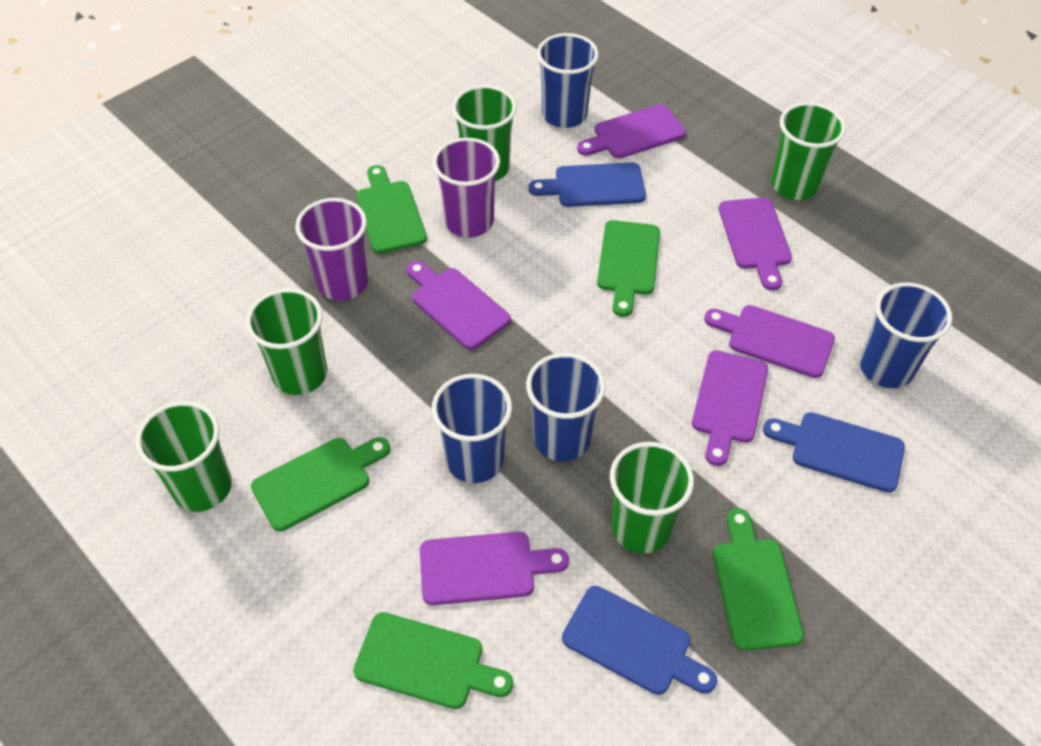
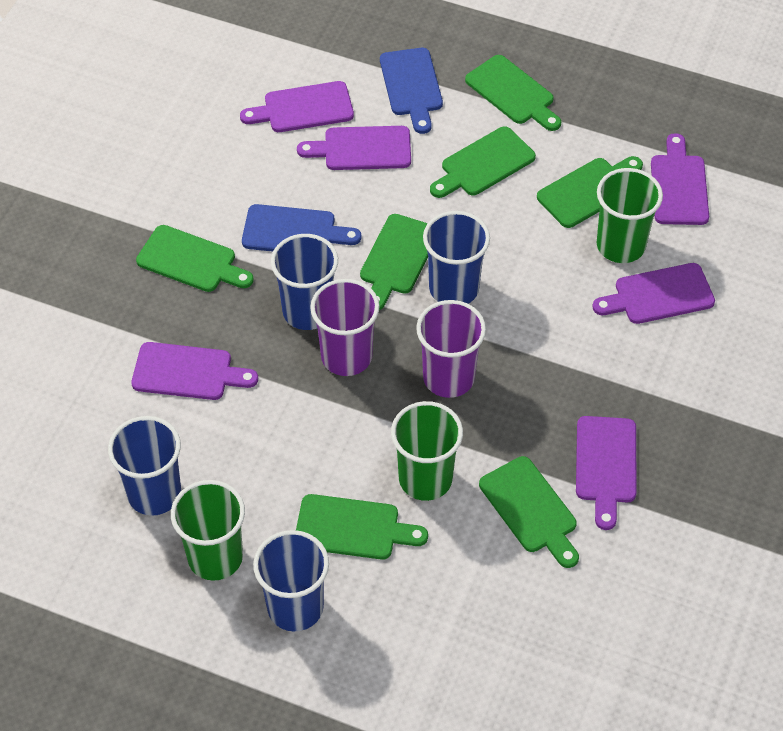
blue cutting board: [529,162,646,207] [562,586,717,695] [763,412,905,493] = 3 -> [242,204,361,252] [380,48,443,134] = 2
green cup: [136,401,232,512] [246,288,327,395] [452,85,517,181] [610,442,694,554] [771,102,846,200] = 5 -> [171,480,245,581] [391,401,463,501] [597,168,663,263] = 3
green cutting board: [251,437,390,531] [353,612,513,709] [356,165,427,254] [597,220,660,317] [713,508,804,651] = 5 -> [136,225,254,292] [296,494,428,560] [360,214,428,310] [430,126,536,198] [465,55,561,131] [479,456,579,568] [537,156,643,228] = 7

